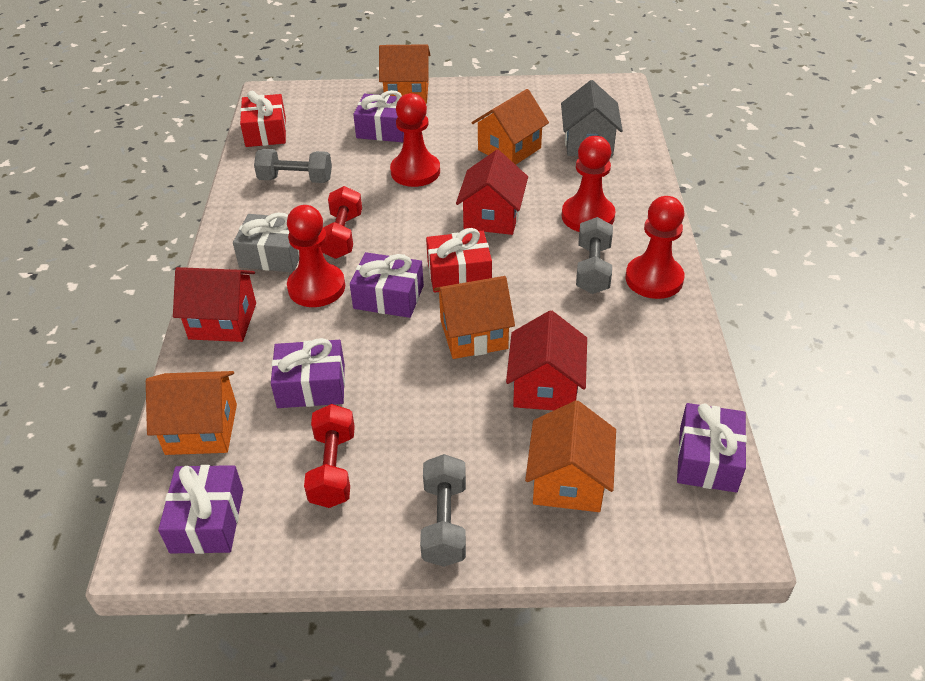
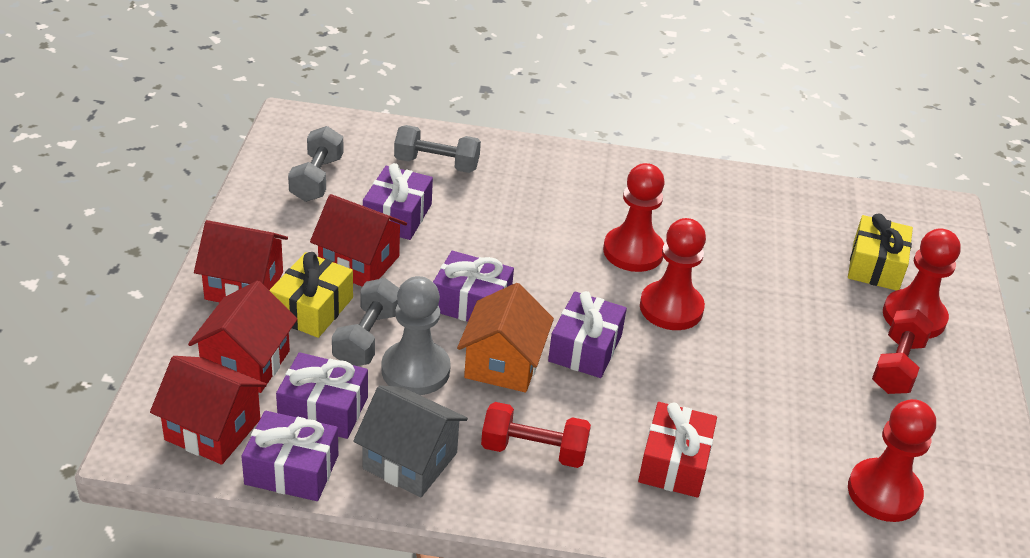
grey gift: [233,213,299,273] = 1 -> none = 0
grey pawn: none = 0 -> [381,276,451,395] = 1
orange house: [146,371,237,455] [379,44,430,104] [434,276,515,359] [471,89,549,165] [525,400,616,512] = 5 -> [457,283,554,392] = 1
red gift: [240,91,286,147] [426,228,492,293] = 2 -> [638,402,717,498] = 1
red house: [173,267,256,342] [456,150,528,235] [506,311,587,410] = 3 -> [150,356,267,465] [188,281,297,393] [194,220,288,302] [310,194,407,287] = 4
yellow gift: none = 0 -> [269,252,353,338] [848,214,913,290] = 2

